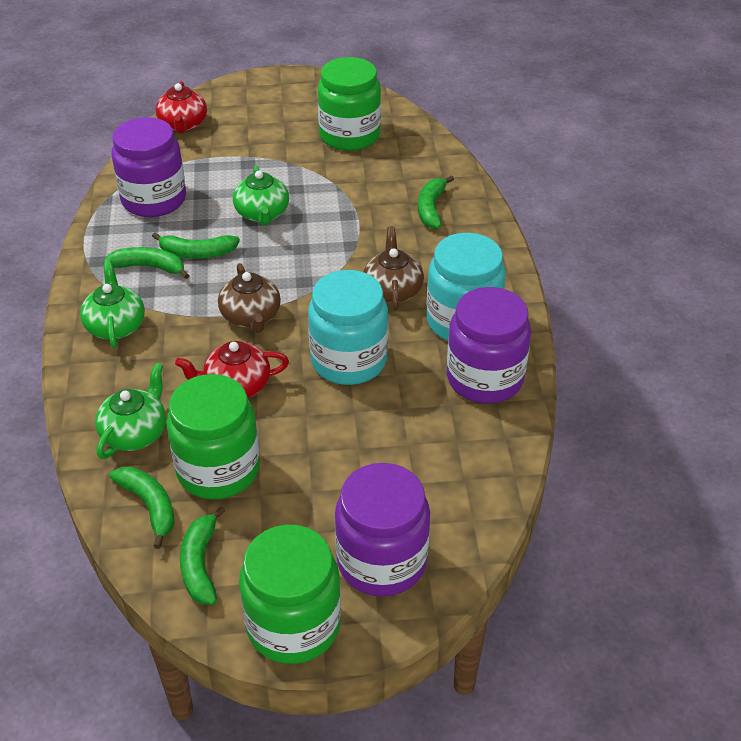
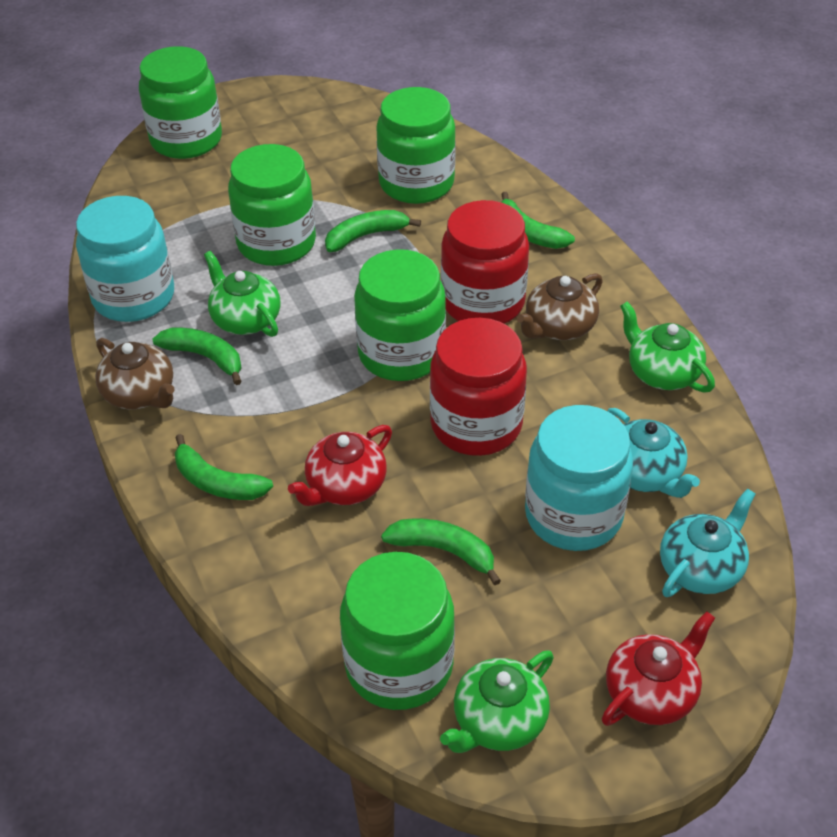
green jar: [166,374,260,499] [239,525,341,664] [318,57,381,151] = 3 -> [139,46,222,159] [228,144,316,266] [340,552,455,710] [354,249,446,381] [376,87,456,204] = 5
purple jar: [112,117,186,217] [335,463,430,597] [447,287,531,404] = 3 -> none = 0
red jar: none = 0 -> [430,318,527,456] [441,200,529,324] = 2
turquoise teapot: none = 0 -> [607,408,700,498] [660,489,755,597] = 2

